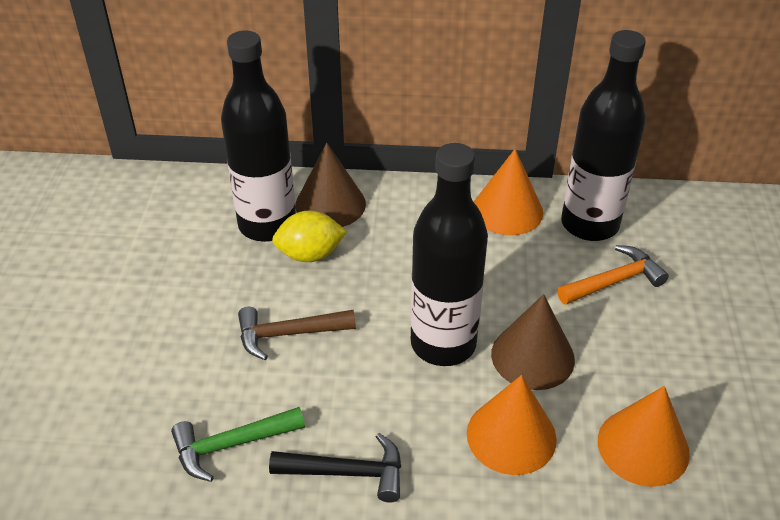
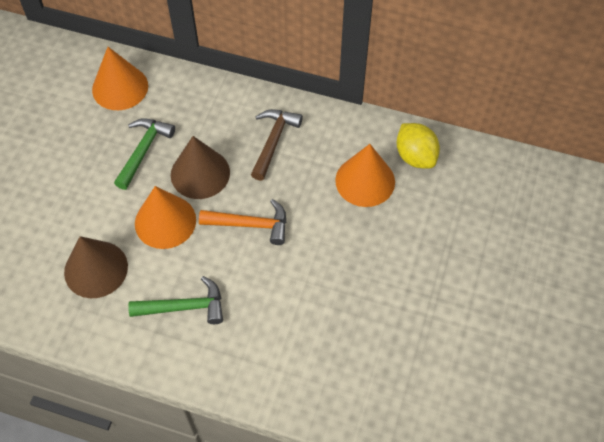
black bottle: [221,31,296,242] [410,143,488,366] [561,30,646,241] = 3 -> none = 0
black hammer: [269,433,401,502] = 1 -> none = 0
green hammer: [171,407,305,482] = 1 -> [114,118,175,190] [128,276,223,324] = 2

